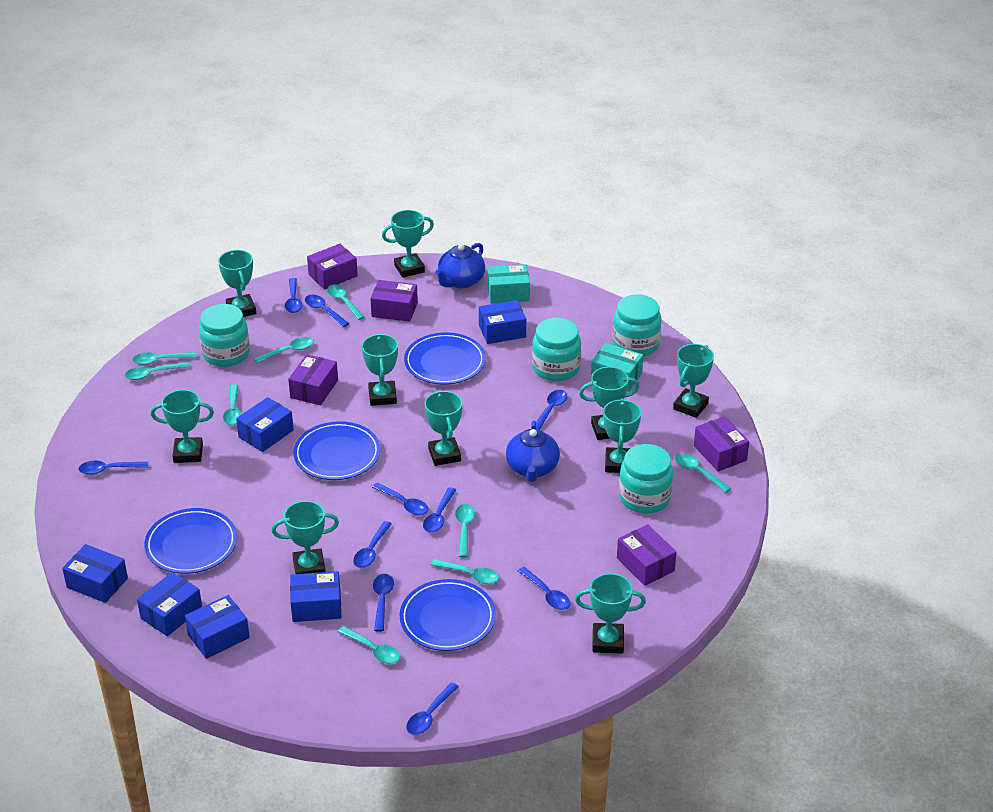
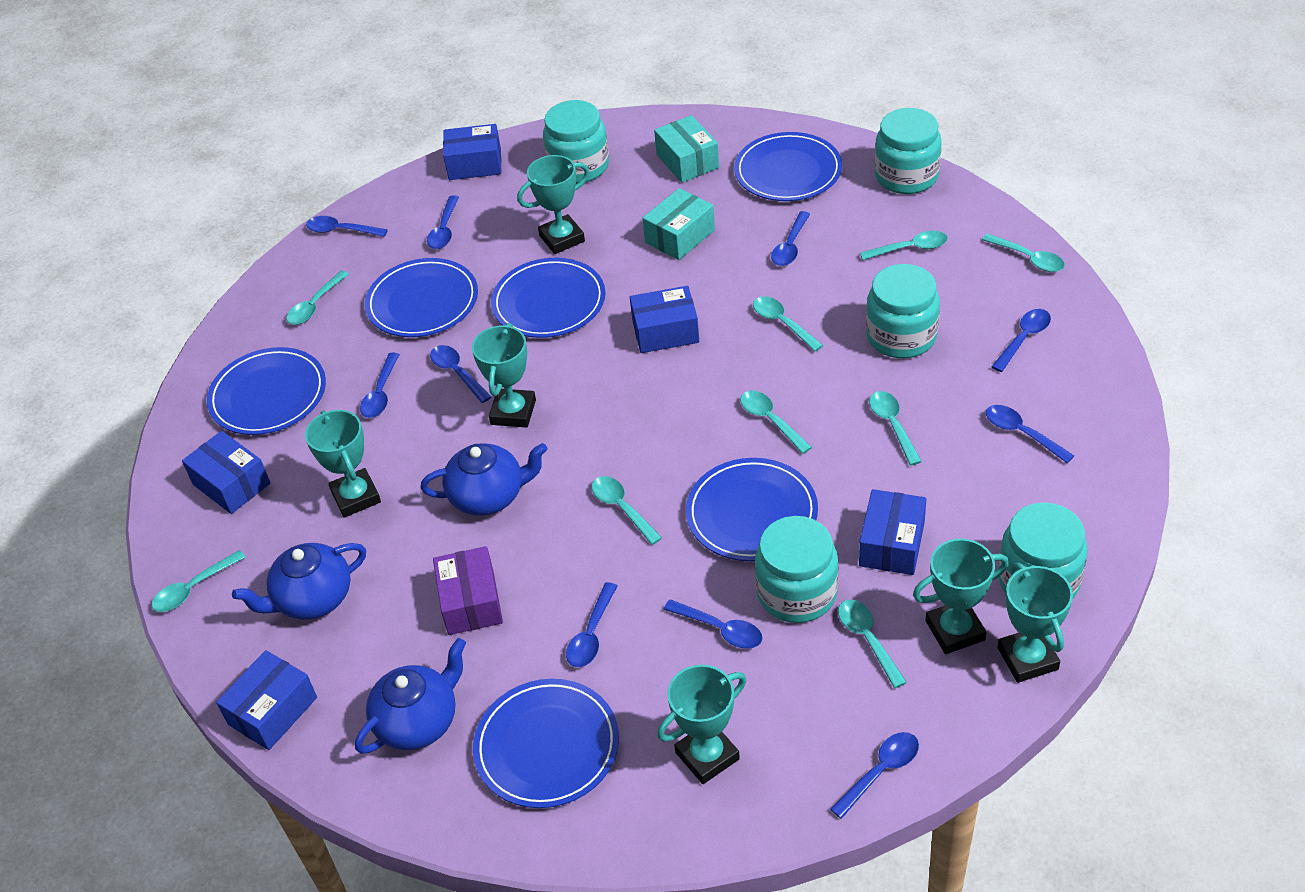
blue box: [62,544,128,603] [137,572,202,636] [185,595,250,659] [236,397,294,452] [290,571,342,622] [479,300,526,344] = 6 -> [182,431,270,514] [216,650,317,750] [443,124,502,180] [630,286,699,353] [859,489,926,575] = 5
blue plate: [144,508,237,574] [293,421,381,480] [400,579,496,651] [404,333,486,385] = 4 -> [207,347,326,435] [365,258,478,337] [473,679,619,808] [491,258,605,338] [686,458,818,561] [734,132,842,201] = 6
blue teapot: [435,243,485,288] [506,421,560,482] = 2 -> [232,543,366,620] [355,638,466,754] [421,443,548,516] = 3
purple box: [288,354,338,405] [307,244,358,289] [370,280,418,322] [617,524,676,586] [694,416,749,471] = 5 -> [433,546,503,635] = 1
turquoise jar: [199,304,250,367] [532,318,581,381] [613,294,662,356] [619,444,673,514] = 4 -> [543,100,609,184] [755,516,839,623] [866,264,940,358] [875,108,941,194] [998,502,1087,598] = 5
turquoise trophy: [151,390,214,463] [218,250,256,317] [272,501,339,574] [362,333,398,406] [382,210,434,278] [424,390,462,466] [575,573,646,653] [579,367,639,440] [603,399,641,473] [673,344,714,418] = 10 -> [305,410,381,518] [472,323,536,428] [517,155,590,254] [657,665,746,784] [913,539,1009,654] [997,563,1073,683] = 6

